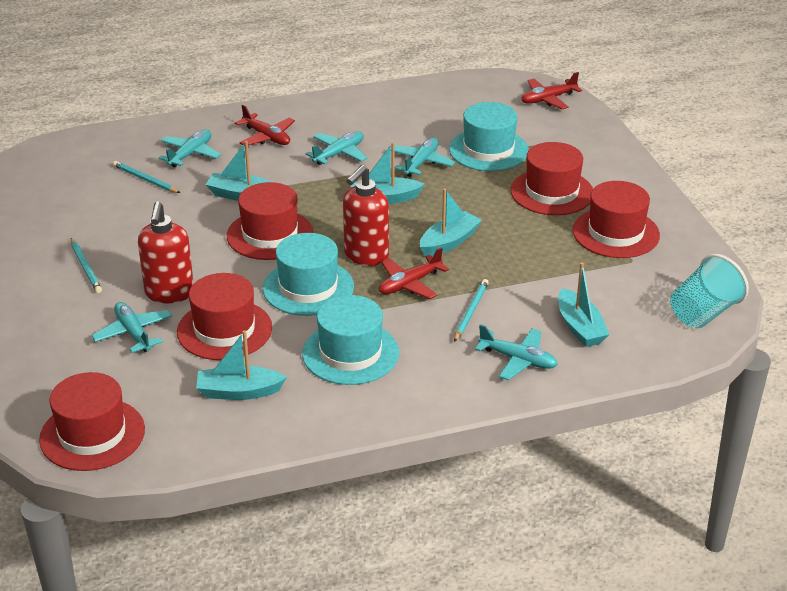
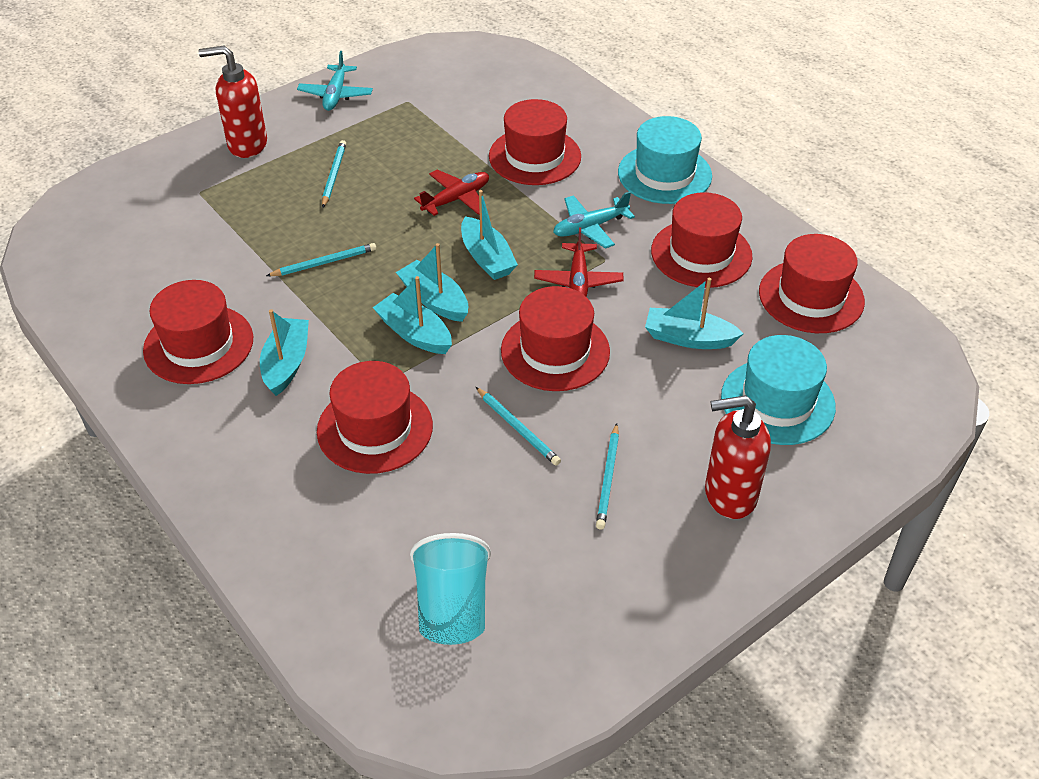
red hat: [39,372,145,471] [177,273,272,360] [227,182,314,260] [510,142,593,215] [572,181,660,258] = 5 -> [143,280,253,384] [317,361,433,474] [489,99,581,185] [501,286,610,391] [651,192,753,288] [759,234,865,333] = 6
red plane: [235,105,295,146] [379,247,449,299] [521,72,582,109] = 3 -> [414,170,489,216] [534,228,623,297] = 2
turquoise hat: [263,233,354,316] [302,295,399,385] [449,102,529,171] = 3 -> [618,116,712,204] [721,335,836,445] = 2
turquoise pencil: [71,238,102,293] [113,161,180,193] [454,279,489,342] = 3 -> [266,243,376,276] [322,140,346,208] [476,387,561,466] [596,423,619,529] = 4
turquoise plane: [91,302,172,353] [159,130,221,167] [306,131,367,165] [395,138,455,177] [475,324,558,380] = 5 -> [297,51,373,111] [553,191,635,249] = 2

